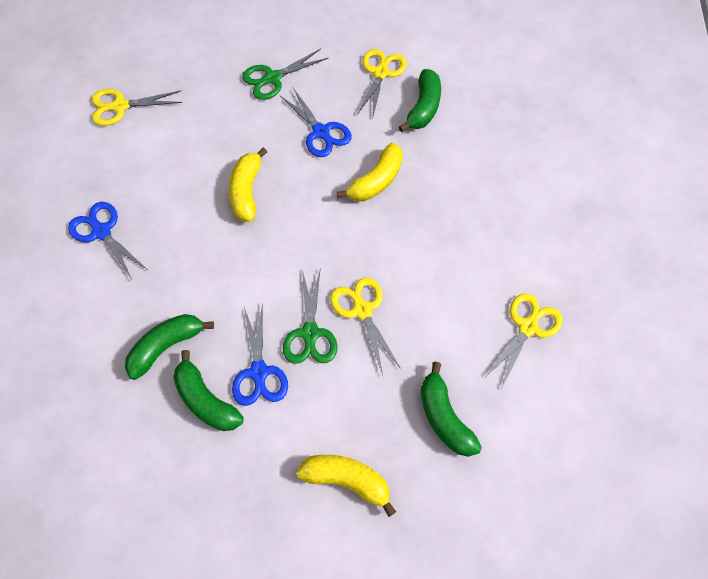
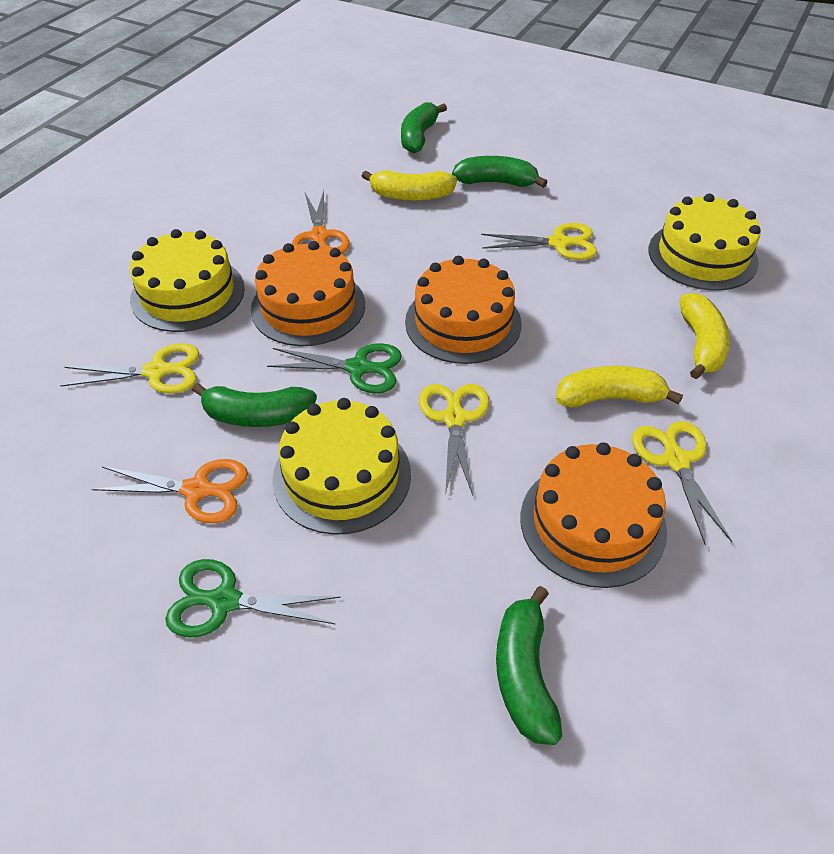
blue scissors: [68,202,146,279] [232,303,288,406] [279,88,352,157] = 3 -> none = 0
orange cake: none = 0 -> [251,241,365,346] [405,256,522,364] [520,442,667,588] = 3
orange scissors: none = 0 -> [92,459,248,523] [292,190,350,254] = 2
yellow cake: none = 0 -> [130,229,245,332] [272,398,411,535] [649,194,761,291] = 3

